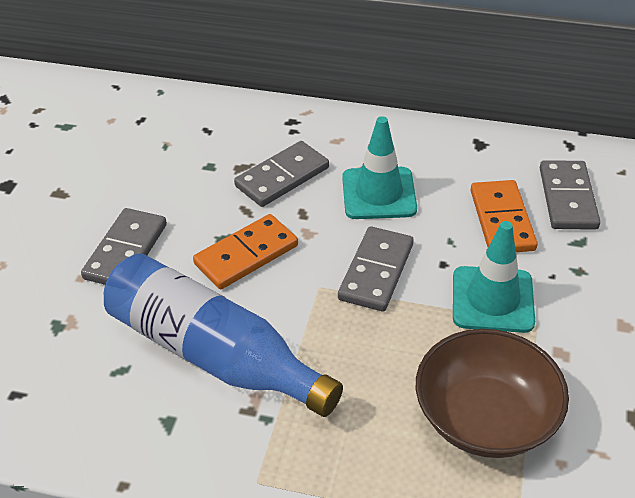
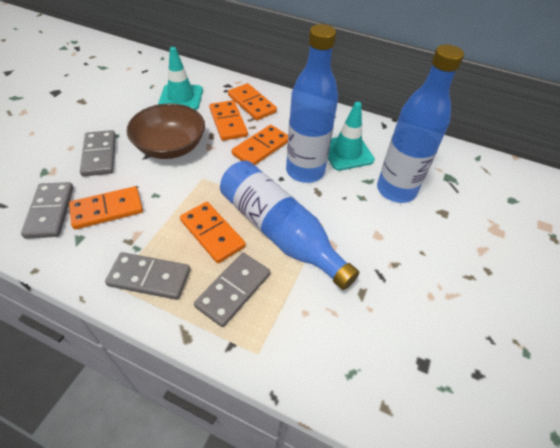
blue bottle: [104,254,343,417] = 1 -> [220,160,359,290] [286,24,338,183] [377,44,464,203] = 3
orange domino: [193,214,298,289] [470,180,538,252] = 2 -> [69,186,143,230] [180,202,246,263] [209,100,248,141] [228,83,277,120] [232,125,288,165] = 5

